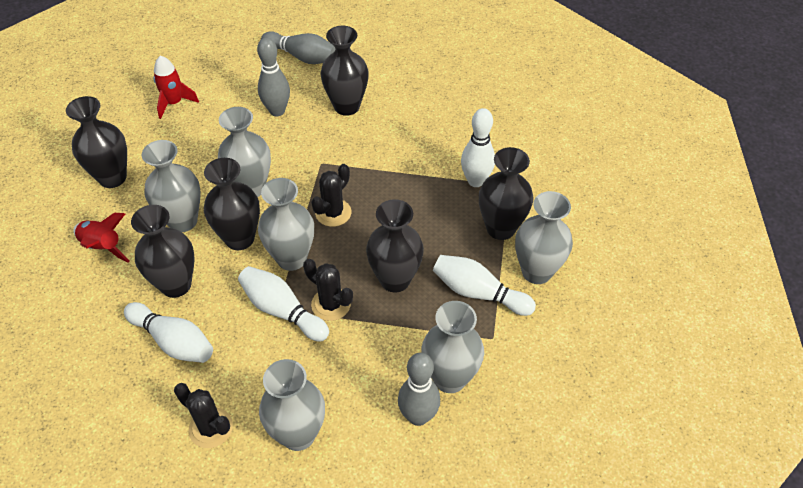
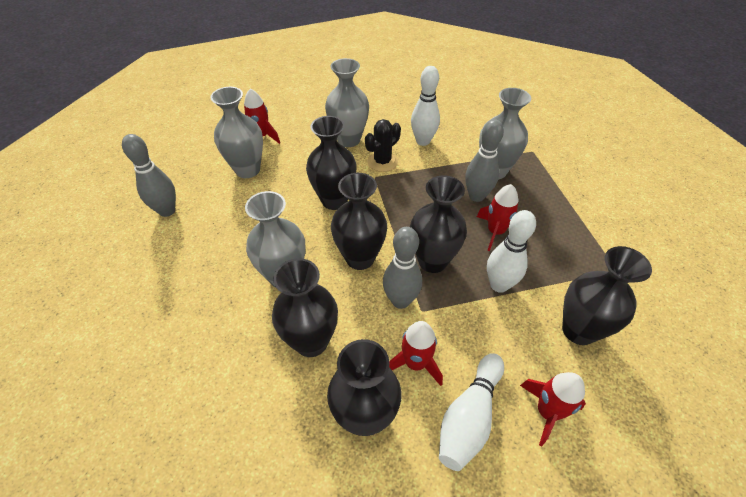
black cactus: [174,383,233,448] [303,259,353,321] [311,164,351,227] = 3 -> [365,119,401,172] = 1
grey vase: [142,140,200,232] [218,107,271,197] [258,178,314,271] [259,359,325,451] [421,301,484,393] [515,191,573,284] = 6 -> [210,87,263,178] [245,191,306,288] [325,58,369,147] [479,88,531,179] = 4
red rocket: [73,213,130,262] [154,56,199,119] = 2 -> [244,89,280,144] [389,321,443,386] [477,184,518,251] [520,372,586,446] = 4
white bowling pin: [124,302,213,363] [238,266,329,342] [433,255,536,316] [461,108,495,187] = 4 -> [411,66,440,146] [439,353,504,471] [487,210,536,293] = 3

